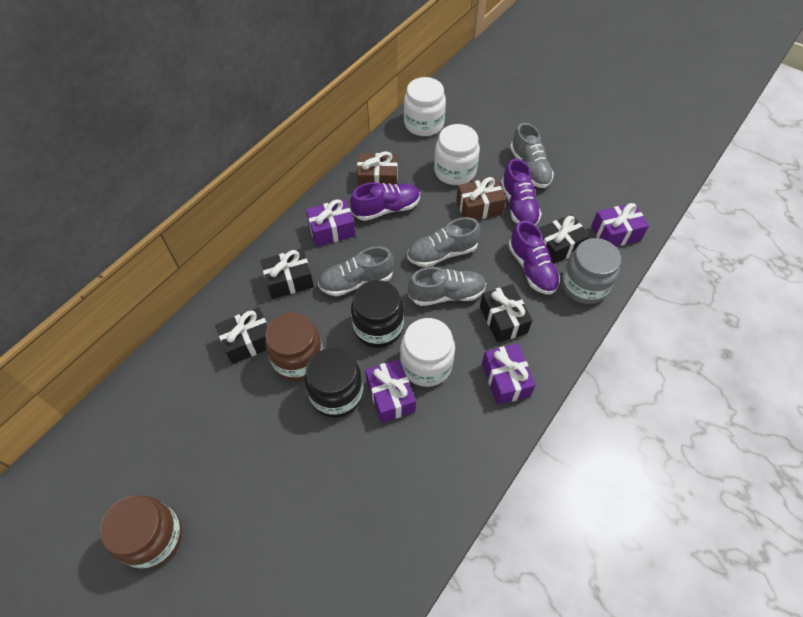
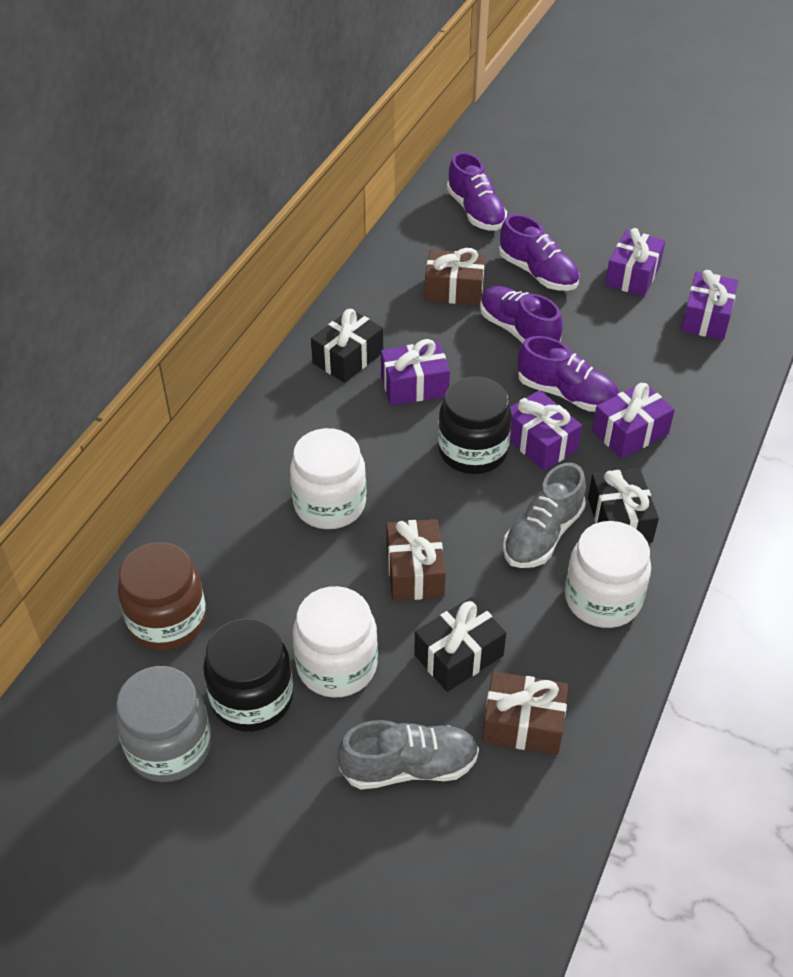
black gift: [215,307,268,364] [260,249,314,299] [480,284,533,343] [539,214,590,264] = 4 -> [311,309,383,383] [414,597,506,692] [588,468,659,543] = 3
brown gift: [357,151,398,187] [456,177,506,220] = 2 -> [386,519,446,601] [425,248,485,306] [482,672,568,755] = 3
brown jar: [100,495,182,569] [265,312,323,381] = 2 -> [118,542,206,651] = 1
grey shoe: [318,247,394,296] [407,217,481,267] [408,267,486,306] [510,123,554,188] = 4 -> [338,720,479,789] [503,463,586,568] = 2
purple gift: [306,199,356,246] [365,359,416,423] [482,343,536,405] [591,203,649,247] = 4 -> [381,339,450,405] [510,390,582,471] [592,382,675,459] [605,228,665,296] [681,270,738,340] = 5
purple shoe: [350,182,420,221] [501,159,542,225] [509,220,560,295] = 3 -> [447,152,507,231] [480,286,563,343] [499,214,579,291] [518,336,619,412] = 4

